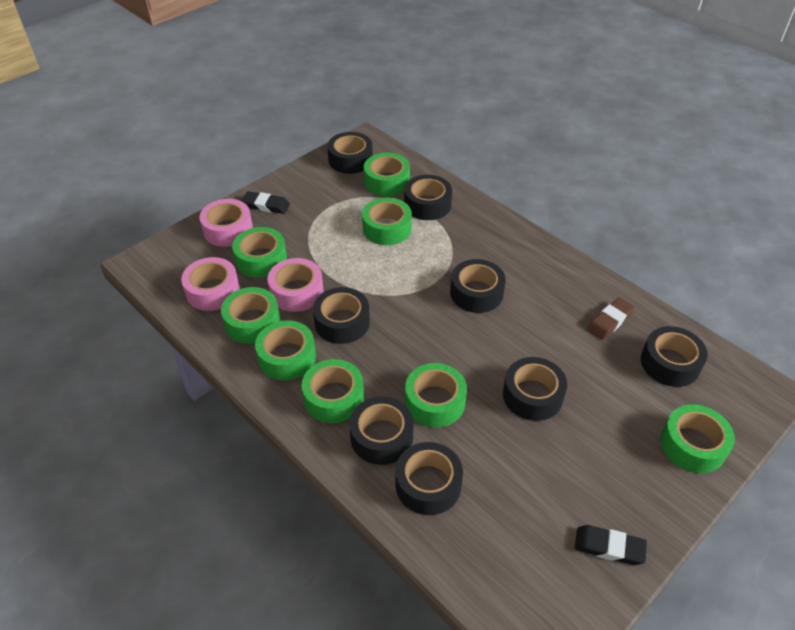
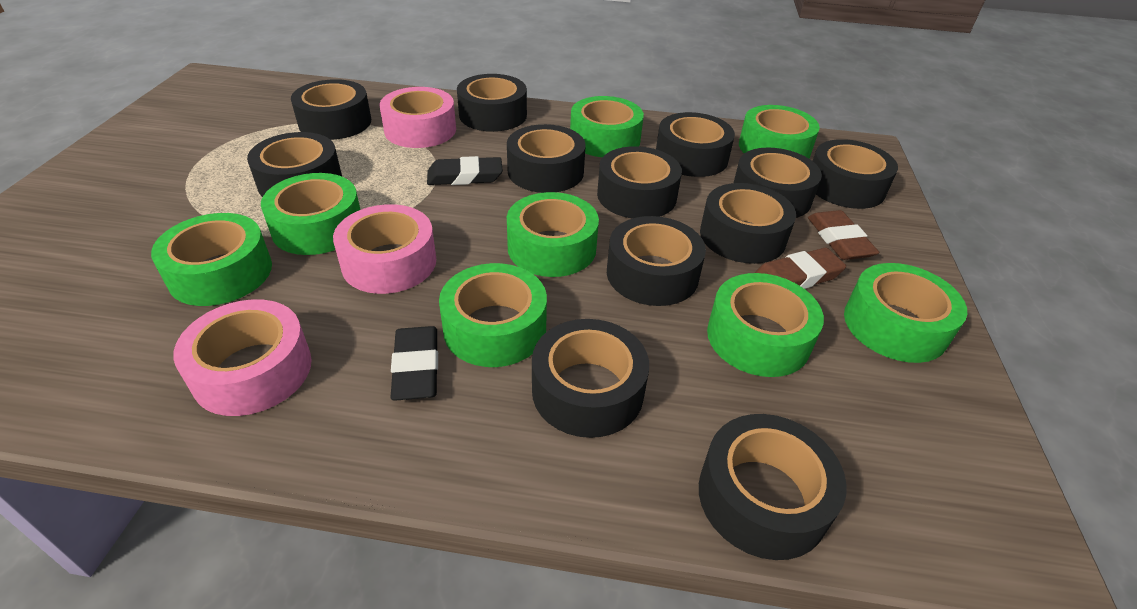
black tape: [313,287,370,344] [327,132,373,174] [349,397,414,465] [395,442,463,515] [404,175,452,220] [450,259,506,313] [503,357,567,421] [641,326,708,387] = 8 -> [247,132,342,197] [291,79,371,140] [457,74,527,132] [507,124,586,193] [532,319,649,438] [597,146,682,219] [607,216,706,306] [656,112,735,177] [699,414,847,560] [700,183,796,264] [734,148,822,218] [813,139,898,209] = 12
brown eraser: [587,298,635,340] = 1 -> [755,248,846,289] [808,210,880,260] = 2

